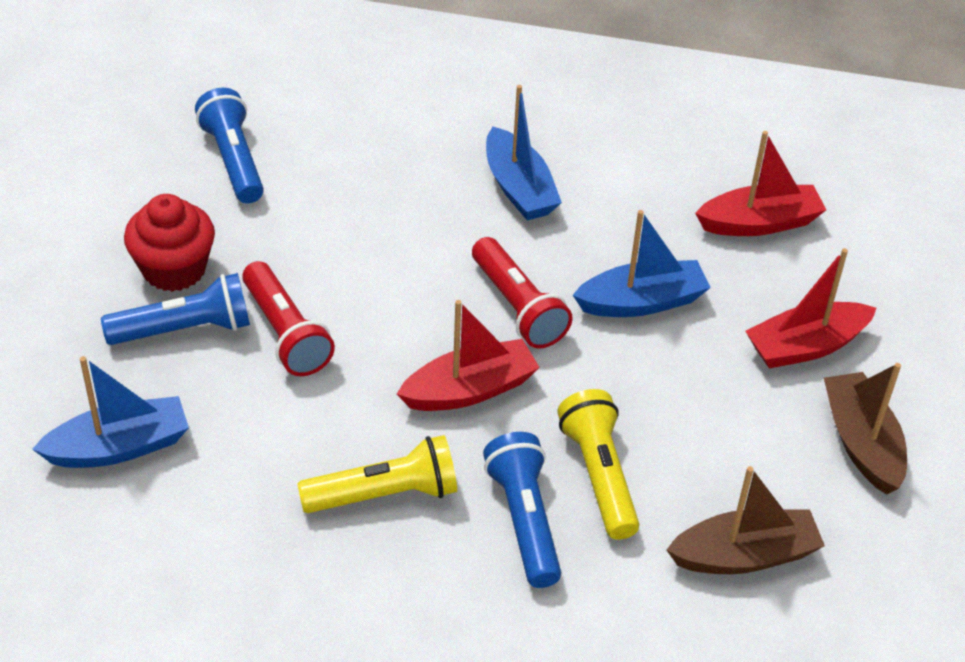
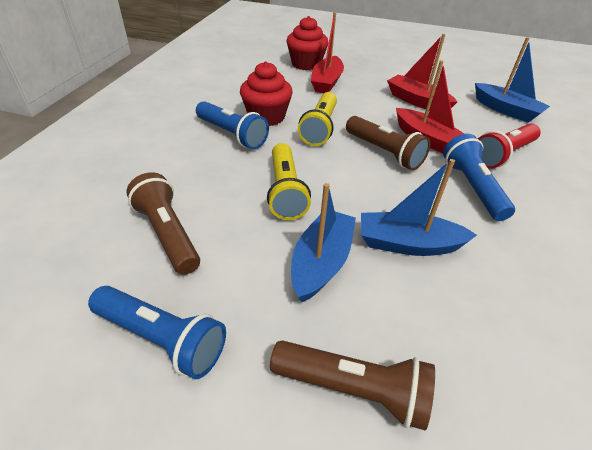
brown boat: [667,466,825,574] [824,363,907,495] = 2 -> none = 0
brown flashlight: none = 0 -> [126,172,200,275] [270,341,435,430] [346,116,430,170] = 3
red cupcake: [124,194,215,292] = 1 -> [240,61,293,126] [287,16,329,71] = 2
red flashlight: [242,261,335,376] [472,237,573,349] = 2 -> [478,123,541,169] = 1

